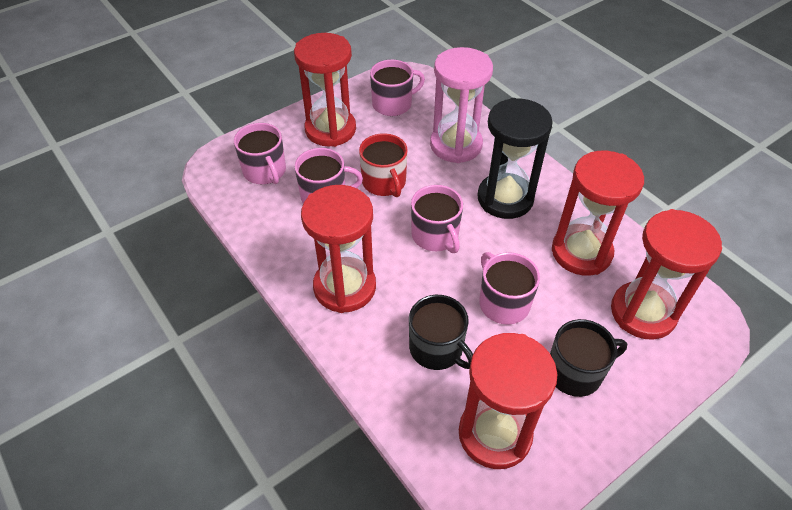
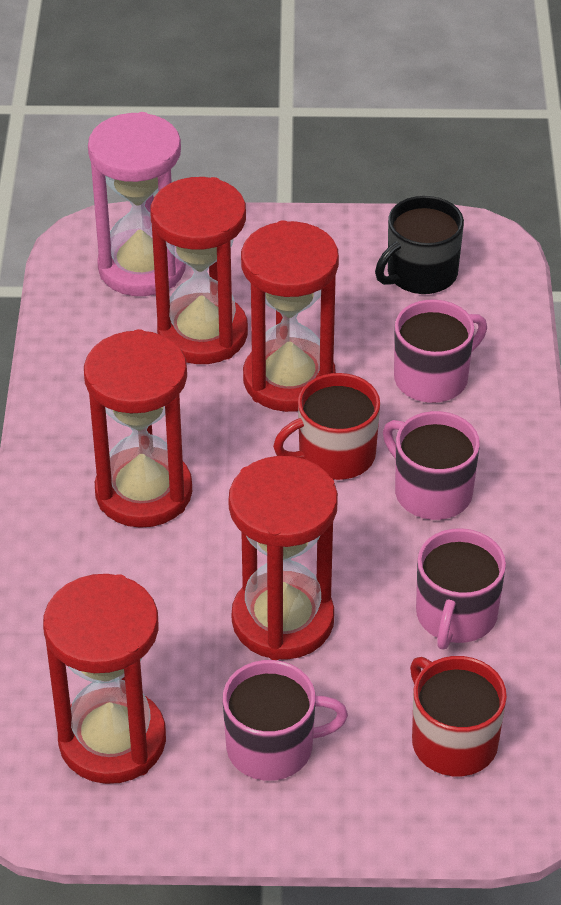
black hourglass: [477,98,553,219] = 1 -> none = 0
black mug: [409,295,473,370] [550,319,627,397] = 2 -> [375,196,464,294] = 1
pink mug: [234,123,286,184] [295,148,363,204] [370,59,425,116] [411,185,463,253] [479,252,540,325] = 5 -> [223,660,348,781] [383,411,480,520] [394,300,487,403] [416,528,506,650] = 4
red mug: [359,133,408,197] = 1 -> [273,373,380,480] [410,656,507,776] = 2

